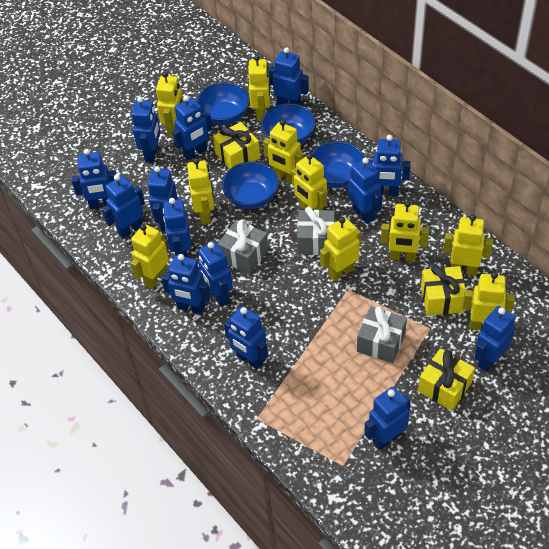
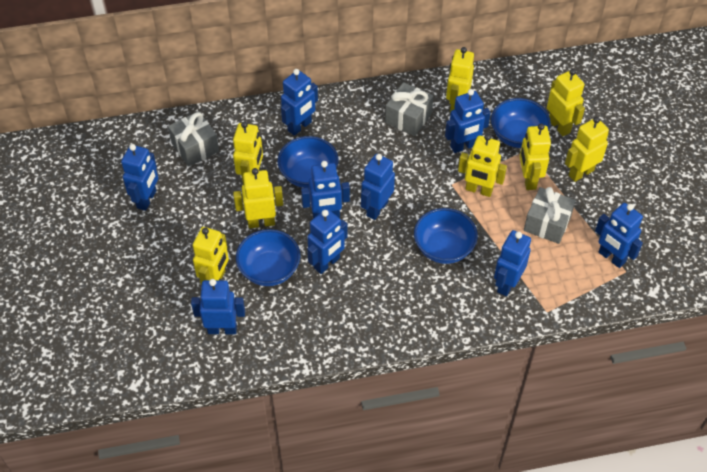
blue robot: [71,149,116,210] [102,174,145,239] [131,97,160,163] [148,166,178,231] [161,254,211,314] [163,198,191,257] [172,95,212,161] [198,242,233,307] [224,306,268,370] [269,47,309,105] [348,157,382,224] [364,386,411,450] [368,135,411,196] [474,306,515,372] = 14 -> [121,144,158,211] [191,279,245,334] [281,69,318,136] [301,161,350,219] [307,209,348,274] [361,154,395,220] [445,89,491,153] [494,230,531,296] [595,203,643,268] = 9
yellow gift: [213,122,260,169] [418,349,475,411] [421,265,466,316] = 3 -> none = 0
yellow robot: [130,224,169,289] [156,72,183,138] [187,158,214,224] [249,55,270,121] [263,120,303,183] [291,153,327,210] [320,217,361,281] [381,201,429,262] [443,214,493,276] [462,272,515,330] = 10 -> [193,227,229,285] [233,121,263,185] [233,168,283,228] [446,47,474,113] [458,134,507,197] [520,124,551,190] [547,69,585,136] [565,117,609,182] = 8

